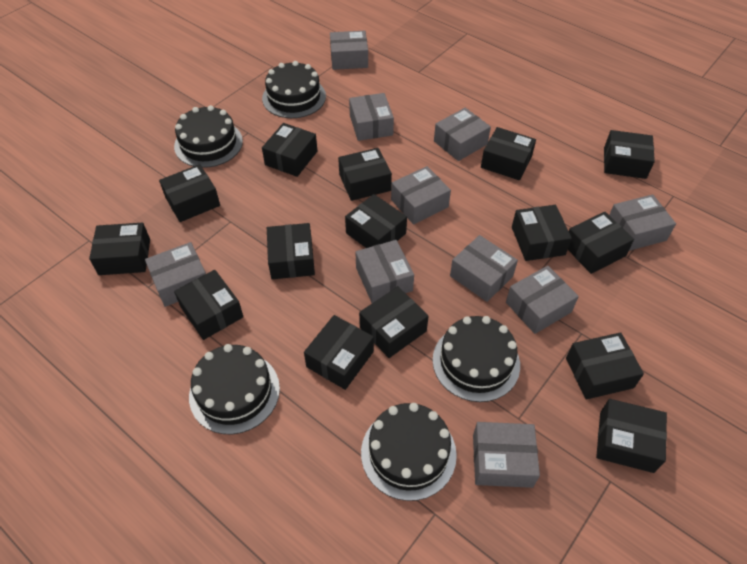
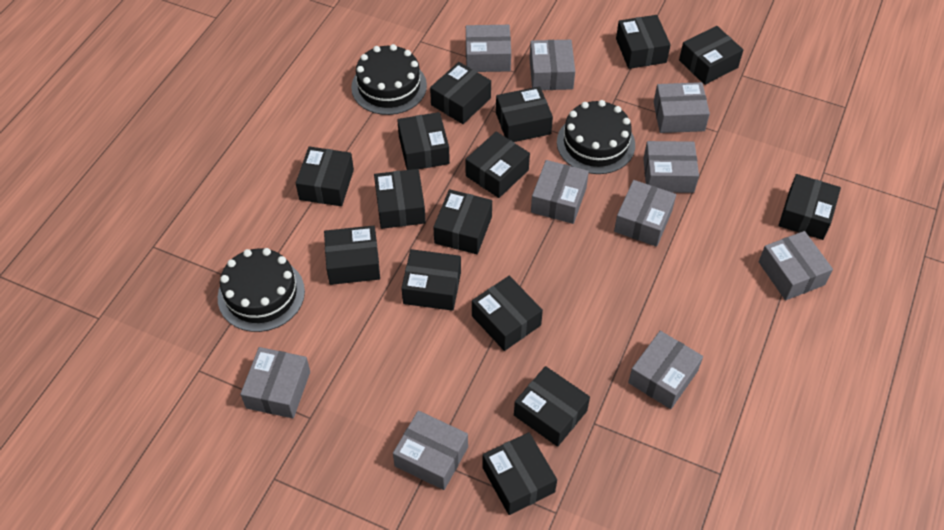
black cake: [174,105,243,168] [189,344,280,434] [262,61,326,118] [361,403,457,501] [433,316,520,402] = 5 -> [218,248,305,332] [351,44,427,115] [557,100,635,174] = 3

